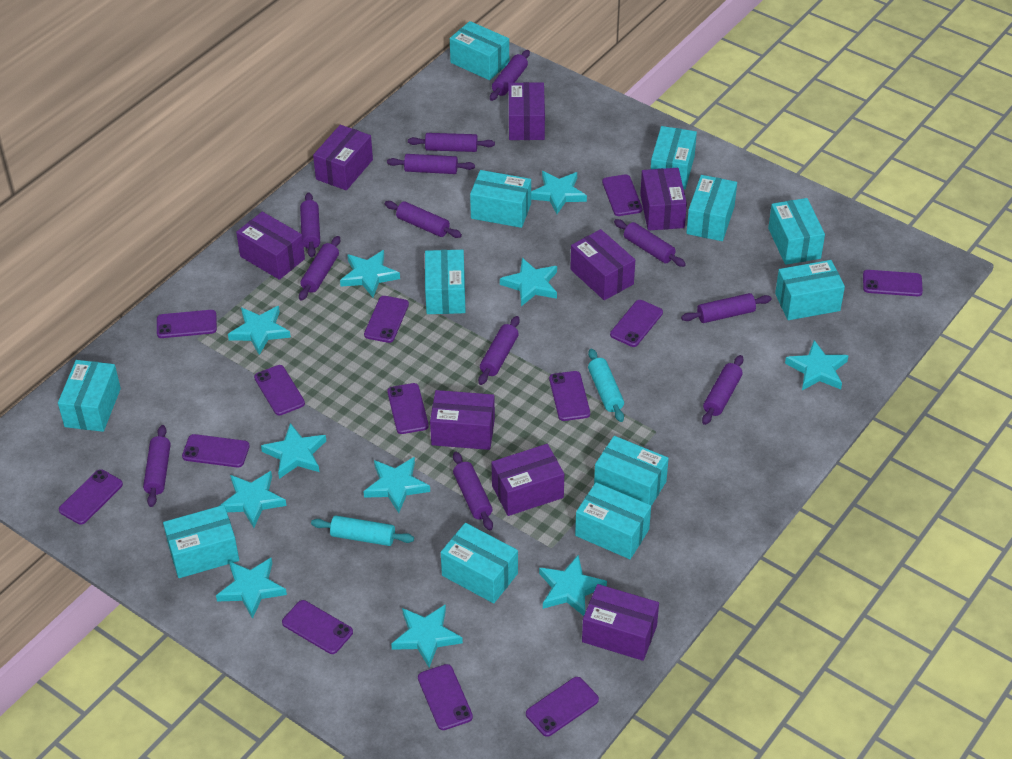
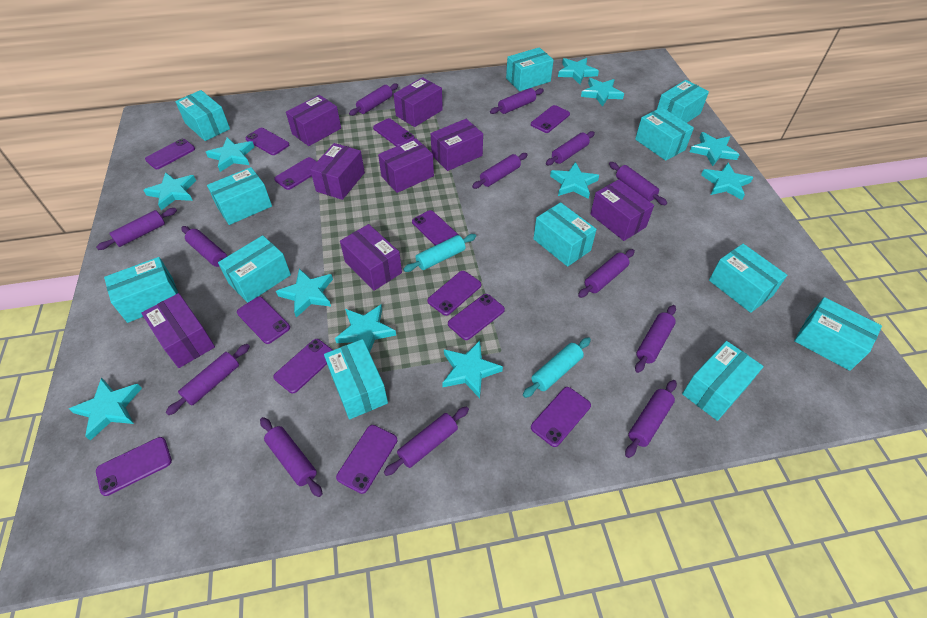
purple rolling pin: [143,425,171,507] [299,236,340,301] [300,192,320,257] [385,201,462,238] [387,154,475,174] [408,133,495,152] [453,452,493,530] [478,316,520,385] [490,50,530,101] [614,219,686,267] [681,293,772,323] [702,355,743,425] = 12 -> [96,208,177,250] [166,344,250,415] [181,226,227,267] [260,417,322,497] [349,83,398,116] [384,406,469,476] [472,153,527,189] [490,88,544,114] [546,131,595,165] [578,249,635,298] [609,162,667,205] [625,380,677,458] [635,305,676,373] = 13

